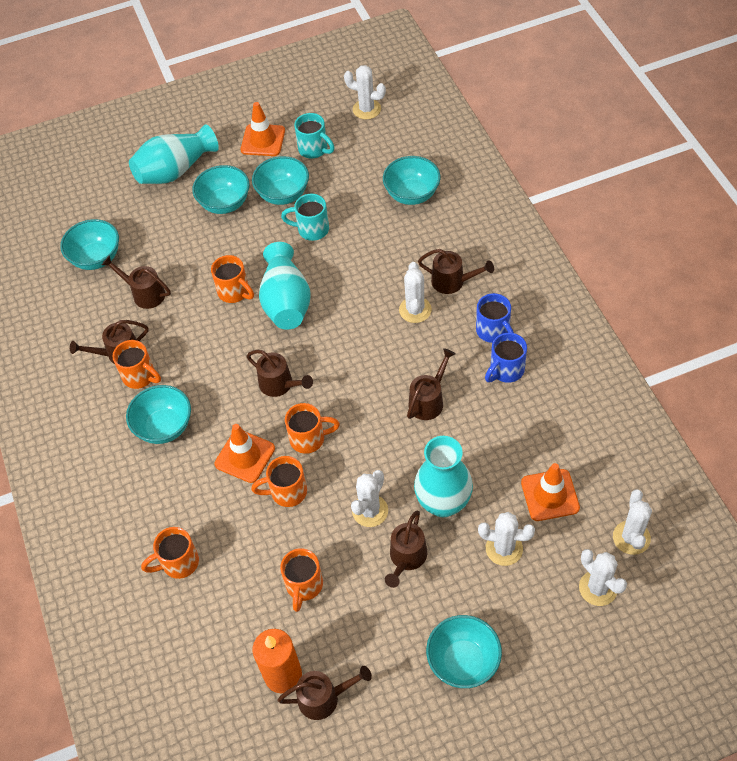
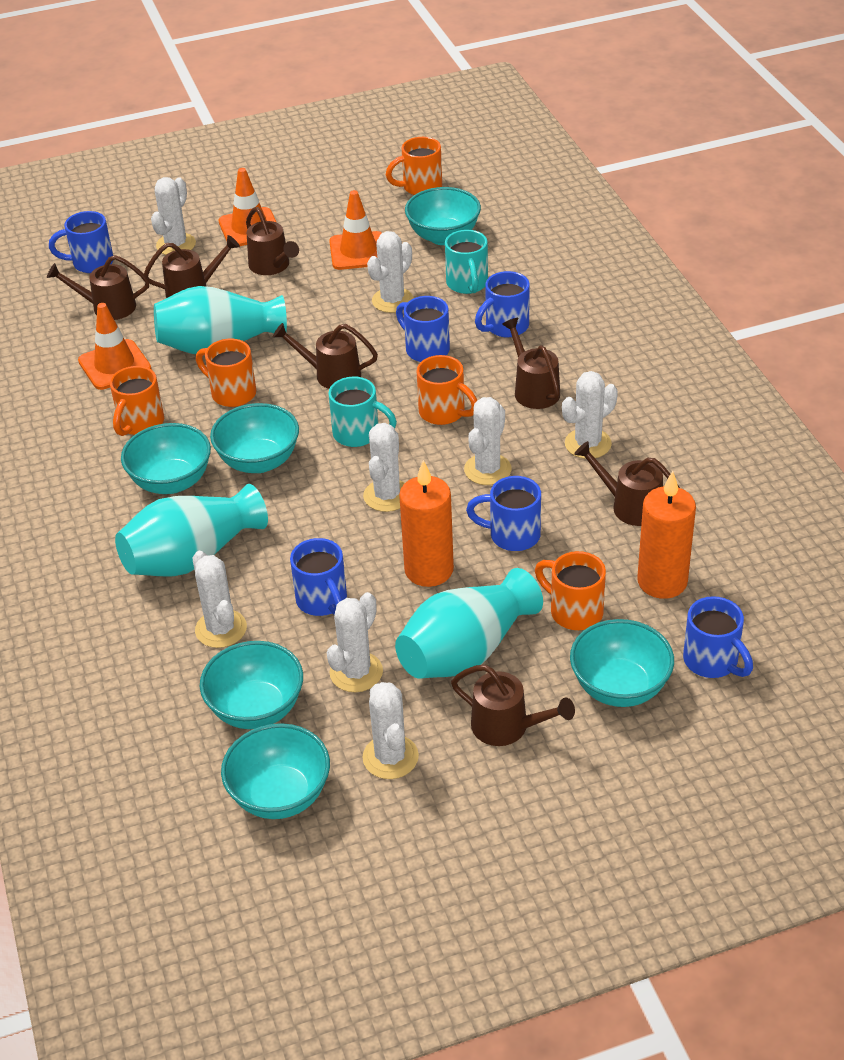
blue mug: [476,293,514,343] [485,333,527,383] = 2 -> [49,211,114,273] [290,538,347,616] [396,296,450,362] [466,476,541,551] [475,271,530,337] [683,596,753,678] = 6
orange candle: [253,629,302,693] = 1 -> [399,460,454,587] [637,471,696,599] = 2
orange mug: [112,340,161,389] [141,527,199,579] [211,255,254,303] [251,456,307,507] [280,548,323,612] [285,403,340,454] = 6 -> [110,366,164,436] [196,339,256,407] [386,137,442,195] [417,355,477,425] [535,551,606,630] = 5
white cactus: [344,65,386,119] [351,470,388,527] [399,262,432,323] [478,512,535,566] [579,549,627,606] [613,490,652,555] = 6 -> [151,177,196,255] [192,551,247,648] [327,592,383,692] [362,682,419,779] [363,423,405,512] [367,231,414,313] [464,397,511,485] [562,371,618,459] = 8

